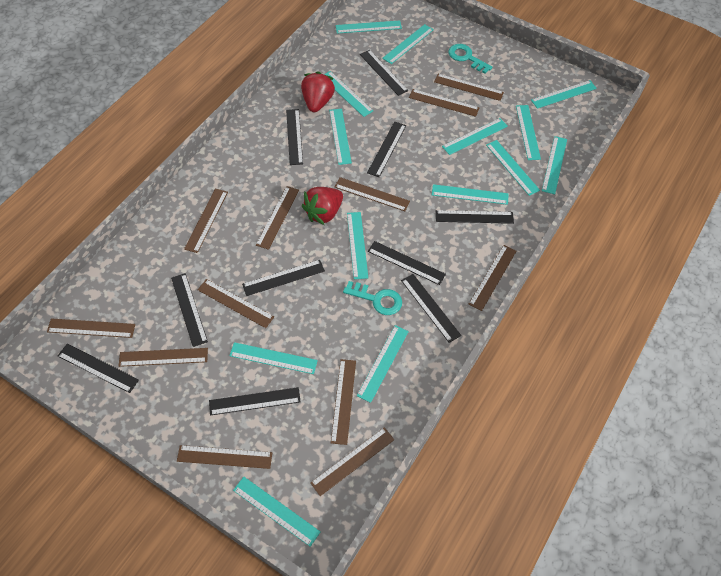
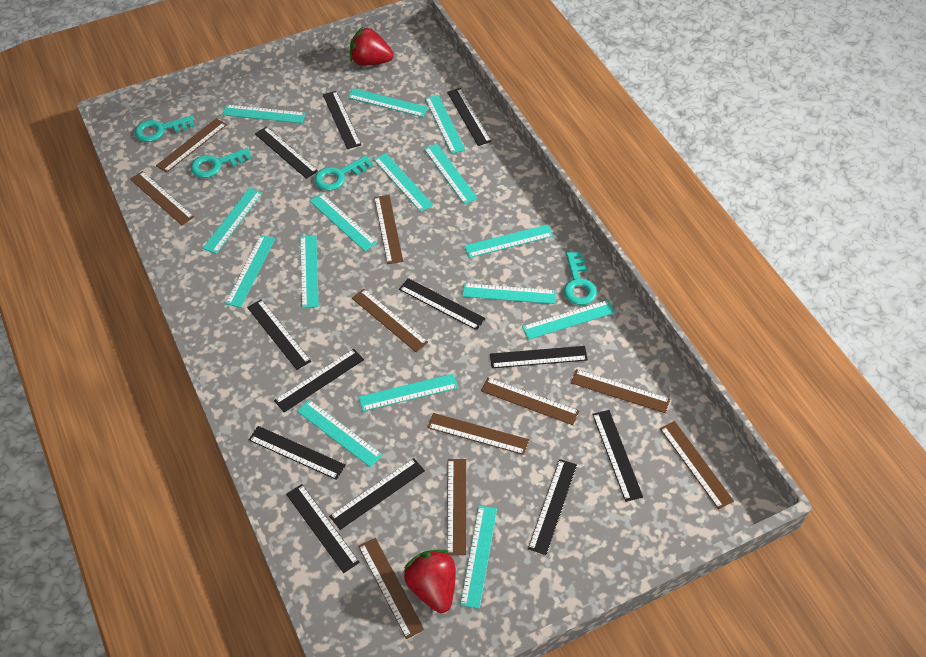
black ruler: [58,344,139,393] [171,273,208,347] [209,387,301,415] [242,260,325,296] [286,109,303,165] [360,50,408,96] [367,121,406,177] [368,241,446,285] [401,274,461,343] [436,210,514,224] = 10 -> [247,299,311,370] [249,426,346,480] [255,126,318,179] [274,349,364,412] [286,484,360,573] [323,91,361,149] [329,458,425,530] [399,278,486,330] [447,88,492,146] [490,346,588,368] [528,459,577,555] [592,410,643,502] = 12
brown ruler: [47,318,135,338] [119,348,208,367] [177,445,272,469] [184,188,228,253] [197,279,274,328] [256,186,299,250] [310,427,394,496] [331,359,356,445] [335,177,410,211] [409,89,479,117] [434,74,504,101] [469,245,516,311] = 12 -> [130,171,194,225] [156,118,227,173] [352,289,428,352] [358,538,424,639] [374,195,403,264] [427,413,529,455] [447,459,466,555] [481,378,579,425] [571,369,670,413] [660,421,734,509] = 10
turquoise key: [343,281,402,315] [448,44,493,74] = 2 -> [135,115,195,142] [191,148,252,178] [314,155,373,190] [564,252,597,305] = 4
turquoise ruler: [229,342,318,374] [233,477,321,547] [324,71,373,117] [329,109,352,165] [336,20,402,34] [347,212,368,279] [357,325,409,403] [382,24,434,64] [432,184,509,205] [442,118,508,155] [486,140,540,196] [516,105,541,160] [531,80,597,109] [542,136,567,194] = 14 -> [203,188,262,254] [222,105,306,123] [225,235,275,308] [297,399,382,468] [300,235,319,308] [310,193,377,251] [348,88,428,117] [359,374,458,411] [374,153,433,212] [424,144,478,204] [425,95,465,154] [460,506,497,609] [462,283,556,304] [464,224,553,258] [522,300,615,340] = 15

